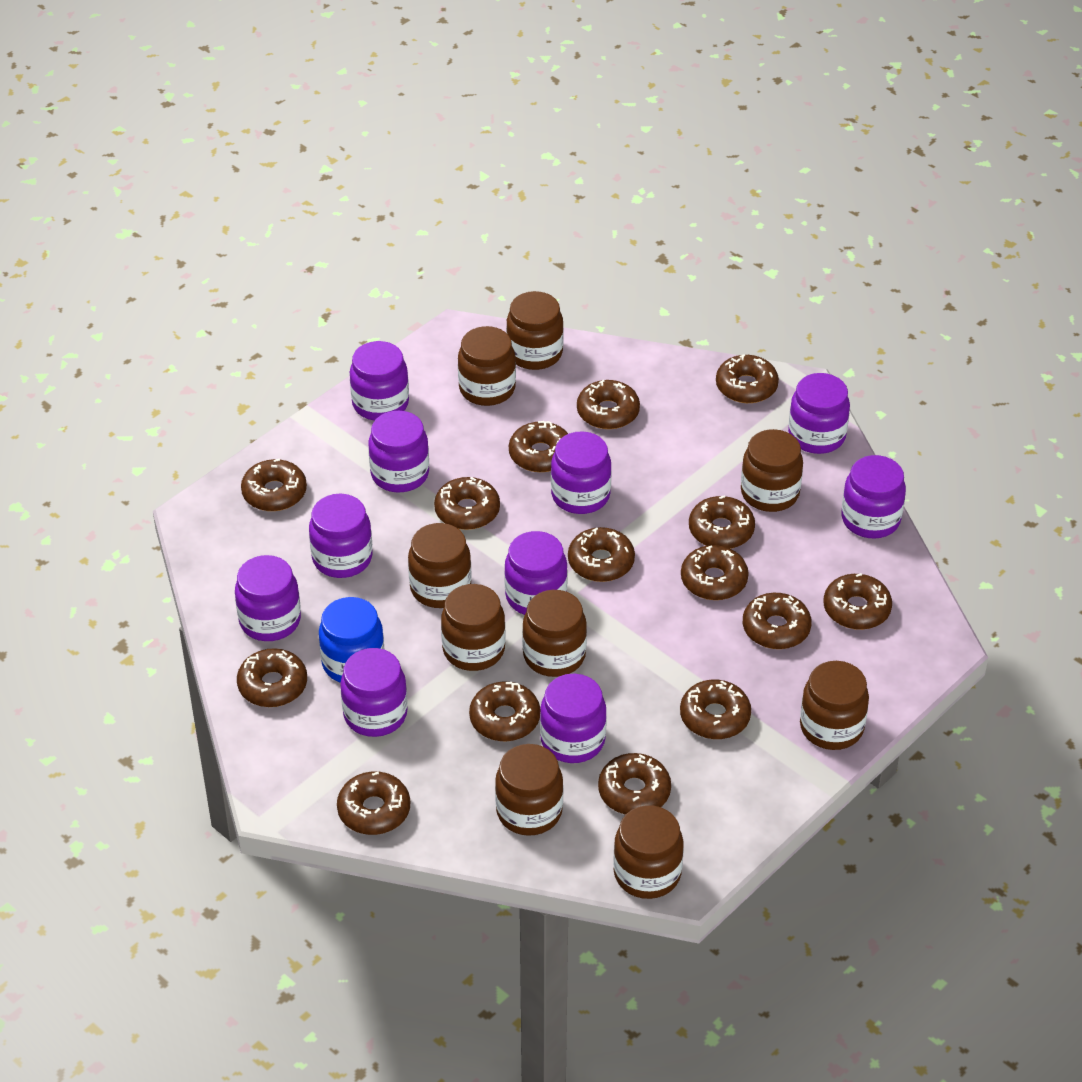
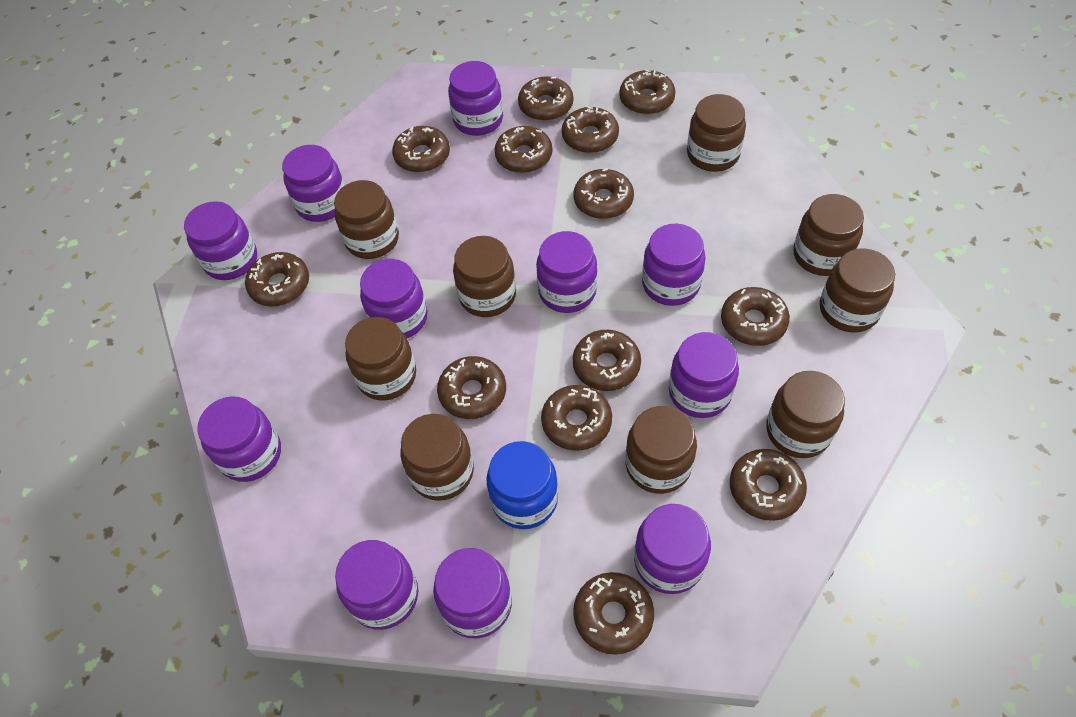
brown donut: [237,648,307,707] [241,459,307,511] [337,771,410,835] [434,477,500,530] [469,681,540,741] [509,421,568,472] [568,527,635,582] [577,380,640,429] [598,753,671,815] [680,680,751,739] [681,545,749,600] [689,495,755,549] [716,354,779,403] [743,593,812,649] [824,573,892,630] = 15 -> [245,252,309,306] [392,126,450,172] [437,356,506,419] [495,126,552,173] [518,76,573,121] [541,385,612,451] [562,107,619,153] [573,168,634,219] [573,330,641,391] [573,572,654,655] [619,70,676,115] [721,287,790,346] [730,449,807,521] = 13
purple jar: [235,555,301,641] [309,494,372,578] [340,648,408,737] [350,341,409,421] [369,411,429,493] [504,531,568,615] [540,674,607,763] [551,431,611,514] [788,373,850,454] [842,455,906,539] = 10 -> [184,201,257,280] [197,396,281,482] [282,145,345,222] [335,540,418,630] [360,259,427,338] [433,548,512,638] [448,61,503,136] [536,231,597,313] [634,504,711,594] [642,223,706,306] [669,332,739,418] = 11

